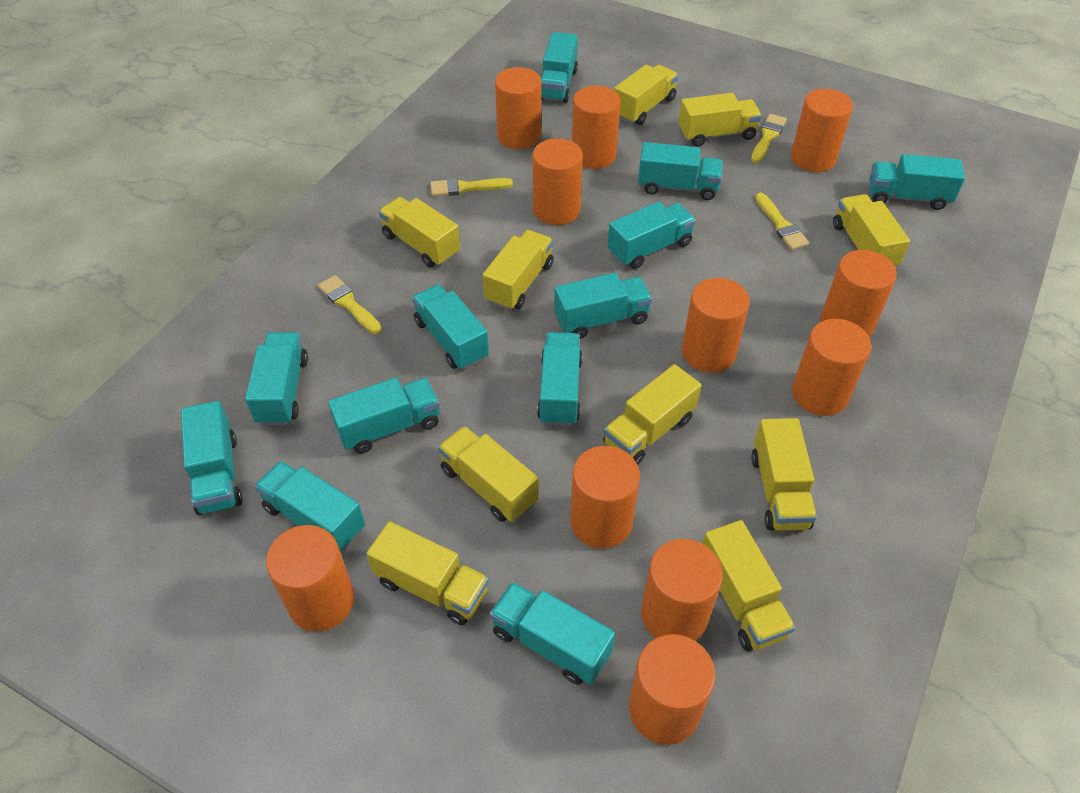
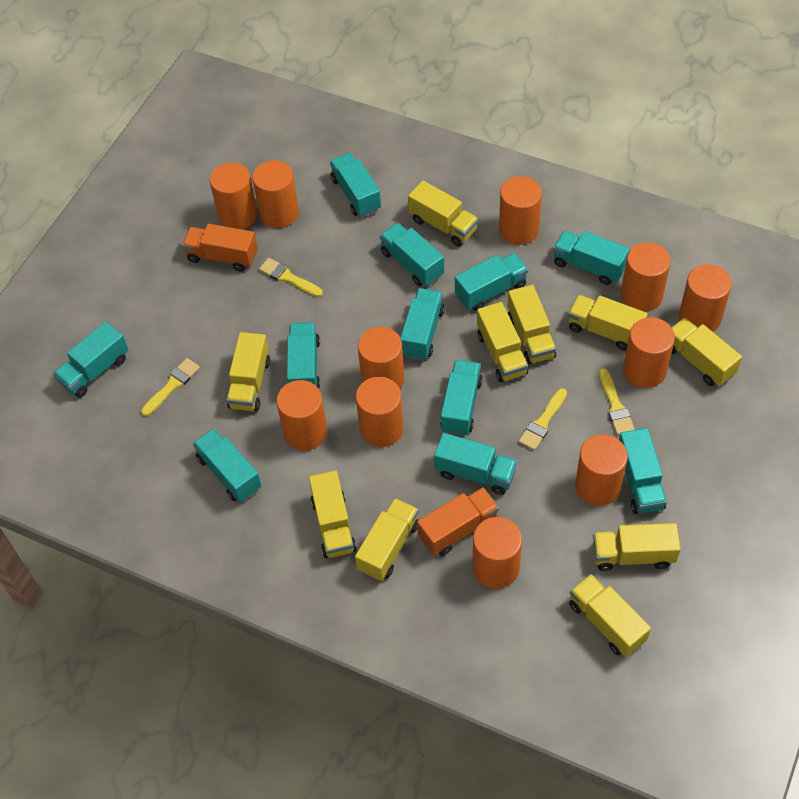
orange truck: none = 0 -> [182,224,258,272] [417,487,499,556] = 2
turquoise truck: [181,401,242,515] [245,332,308,425] [255,461,365,551] [328,378,440,453] [412,284,489,370] [490,582,615,685] [537,332,583,426] [541,32,578,103] [554,273,652,339] [608,202,696,269] [638,142,723,200] [869,154,965,210] = 12 -> [53,321,129,398] [193,428,261,502] [287,322,320,388] [330,153,381,217] [380,223,444,286] [401,288,445,361] [434,433,517,495] [440,360,483,436] [455,253,528,311] [553,231,630,285] [619,428,667,514] = 11

